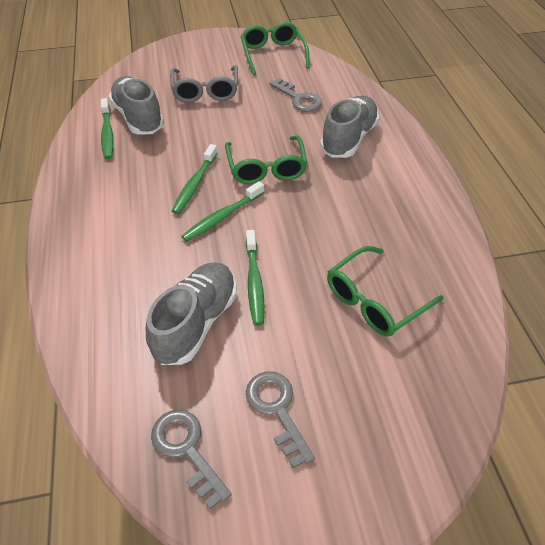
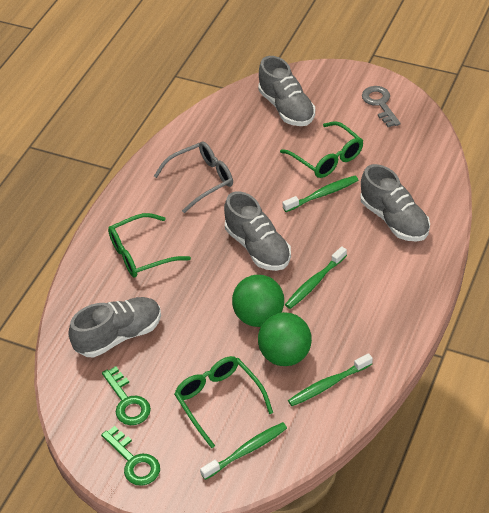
green ball: none = 0 -> [232,275,284,327] [258,312,312,366] = 2
green key: none = 0 -> [101,426,160,486] [102,366,151,425] = 2
grey key: [151,410,231,510] [246,371,315,468] [269,78,322,112] = 3 -> [362,86,400,127] = 1
grey shoe: [109,76,164,135] [146,262,237,365] [320,95,379,158] = 3 -> [68,297,161,357] [224,191,291,271] [258,56,315,126] [361,164,430,242] = 4

